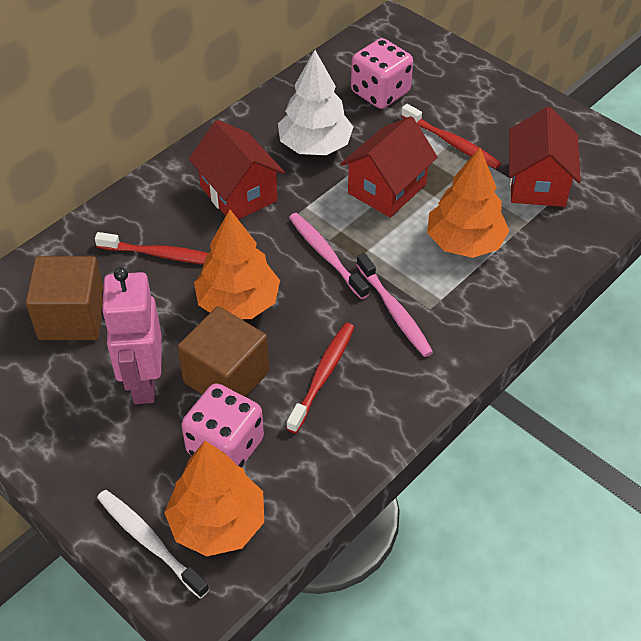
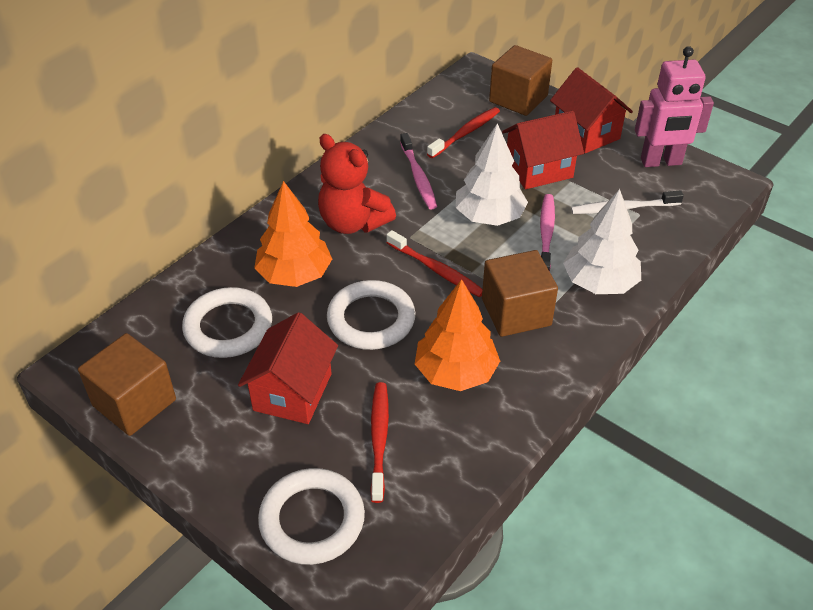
brown cube: [26,256,103,340] [177,306,269,397] = 2 -> [78,333,176,436] [482,250,558,337] [489,45,552,116] = 3
orange tree: [164,441,264,556] [194,210,280,319] [427,148,510,258] = 3 -> [254,181,332,287] [415,279,500,391] = 2
pink dice: [181,383,264,468] [351,38,413,109] = 2 -> none = 0
red teddy bear: none = 0 -> [318,134,396,234] = 1
white ring: none = 0 -> [182,287,272,358] [258,468,365,565] [327,280,415,350] = 3
white tree: [278,50,353,155] = 1 -> [456,123,528,226] [563,189,641,294] = 2

